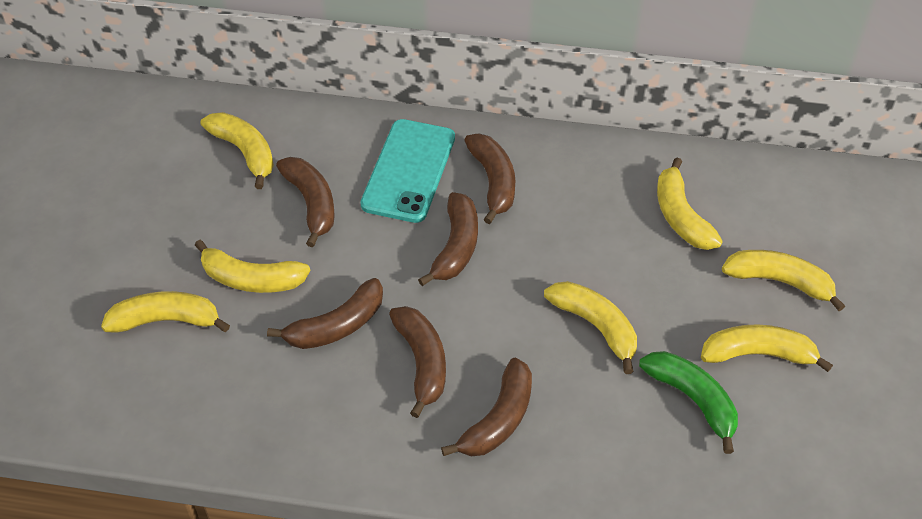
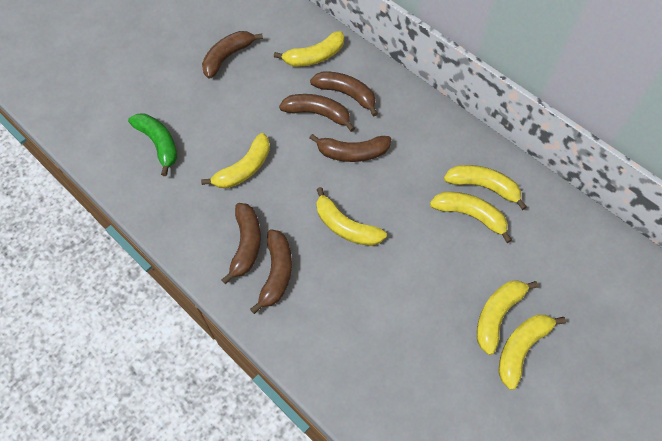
turquoise phone: [360,119,455,223] = 1 -> none = 0

